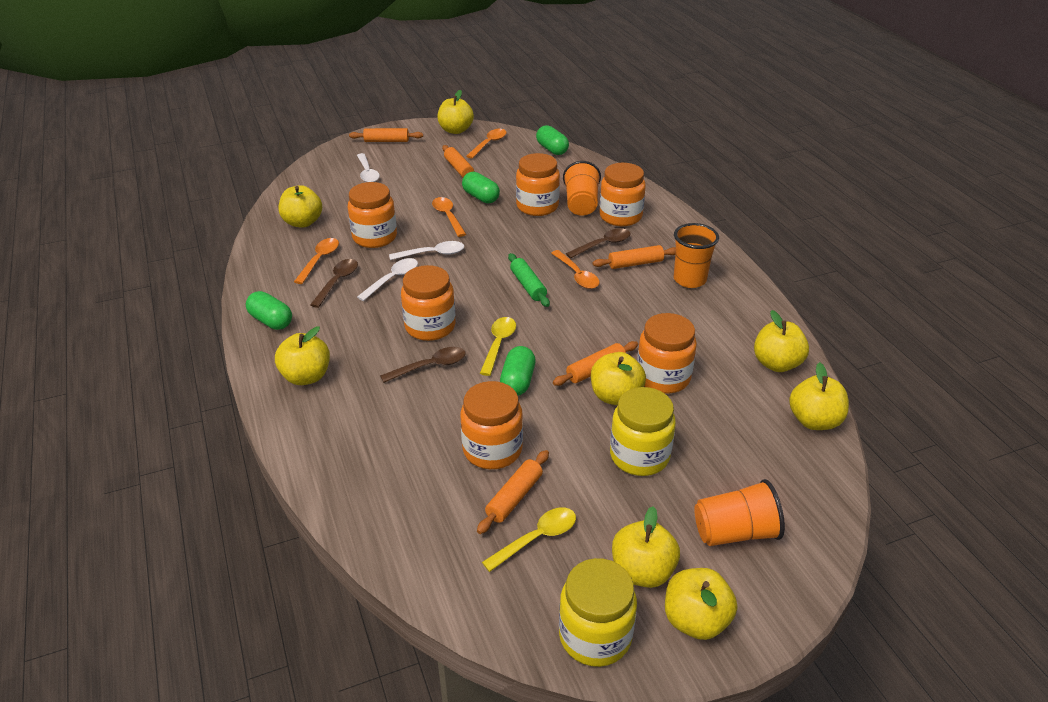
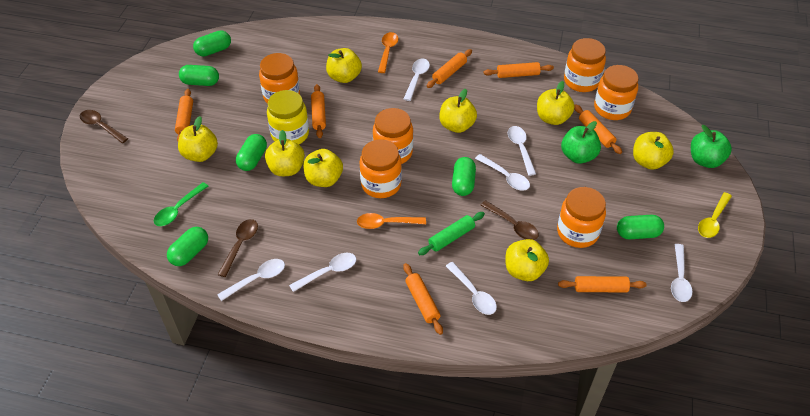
green apple: none = 0 -> [561,121,601,164] [691,125,732,168] = 2
green capsule: [246,291,292,330] [462,172,500,203] [500,346,535,396] [536,125,569,155] = 4 -> [167,227,208,266] [179,65,219,86] [193,30,231,57] [236,134,267,171] [452,157,476,196] [617,215,664,239] = 6
green spoon: none = 0 -> [154,182,208,226] = 1
orange cup: [563,161,601,216] [674,223,719,288] [694,479,785,546] = 3 -> none = 0
orange rolling pin: [349,128,423,142] [442,145,474,177] [477,450,549,534] [553,341,638,386] [593,245,676,269] = 5 -> [175,89,193,141] [311,84,326,138] [403,263,443,335] [427,49,472,88] [484,62,554,78] [558,276,647,293] [574,104,622,154] = 7
orange spoon: [294,238,339,284] [432,197,466,237] [466,129,506,159] [551,250,600,289] = 4 -> [357,213,426,229] [378,32,398,73] = 2
white spoon: [357,153,380,182] [357,258,418,301] [389,241,464,260] = 3 -> [217,259,285,301] [289,253,356,292] [404,59,430,101] [446,262,497,315] [475,154,530,191] [508,126,536,176] [671,244,693,302] = 7
yellow jar: [559,558,637,667] [610,387,676,476] = 2 -> [267,90,309,144] = 1
yellow spoon: [480,317,516,376] [482,507,576,572] = 2 -> [698,192,732,238] = 1

